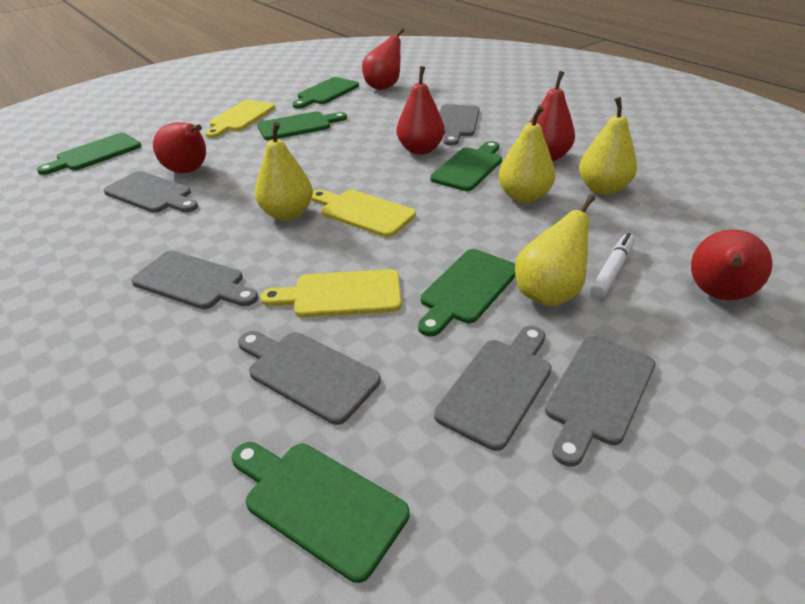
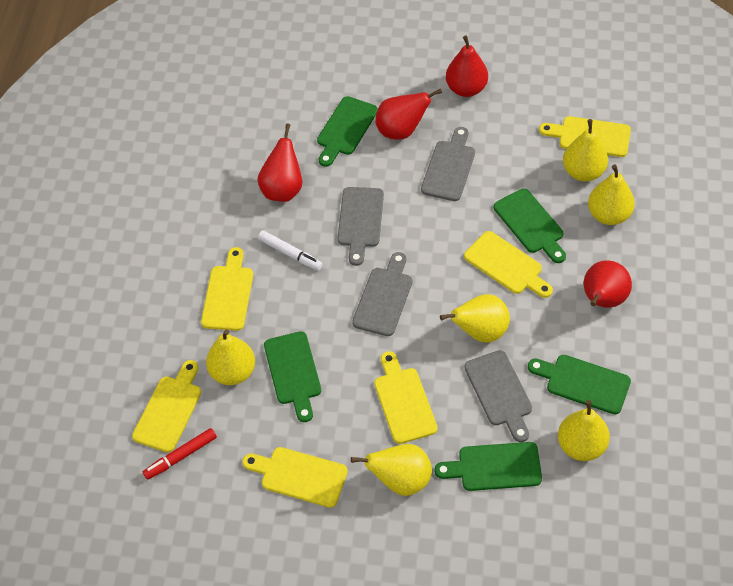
green cutting board: [37,133,141,175] [231,442,409,583] [257,111,347,140] [292,77,359,109] [418,249,515,336] [430,141,502,191] = 6 -> [264,331,321,422] [317,96,378,167] [435,442,542,491] [494,188,566,263] [528,355,631,414] = 5
grey cutting board: [104,171,198,213] [131,251,258,309] [238,331,381,425] [434,326,552,451] [439,104,480,146] [545,336,655,467] = 6 -> [338,187,384,266] [352,252,412,336] [421,127,475,201] [464,350,532,442] = 4
red marker: none = 0 -> [143,428,217,480] = 1
red pear: [153,122,206,173] [362,28,404,90] [397,66,445,155] [529,71,575,161] [691,229,772,300] = 5 -> [257,124,302,202] [376,89,442,140] [446,35,488,97] [584,260,632,308] = 4
yellow cutting board: [205,100,275,138] [260,269,402,317] [311,190,416,237] = 3 -> [132,360,201,452] [201,247,253,331] [242,447,348,508] [374,351,437,444] [464,231,553,298] [539,116,631,157] = 6
yellow pear: [255,122,313,221] [498,106,555,203] [515,194,595,307] [579,97,637,195] = 4 -> [206,329,255,385] [351,444,432,496] [440,294,510,343] [558,400,610,461] [563,119,608,181] [588,165,635,225] = 6

